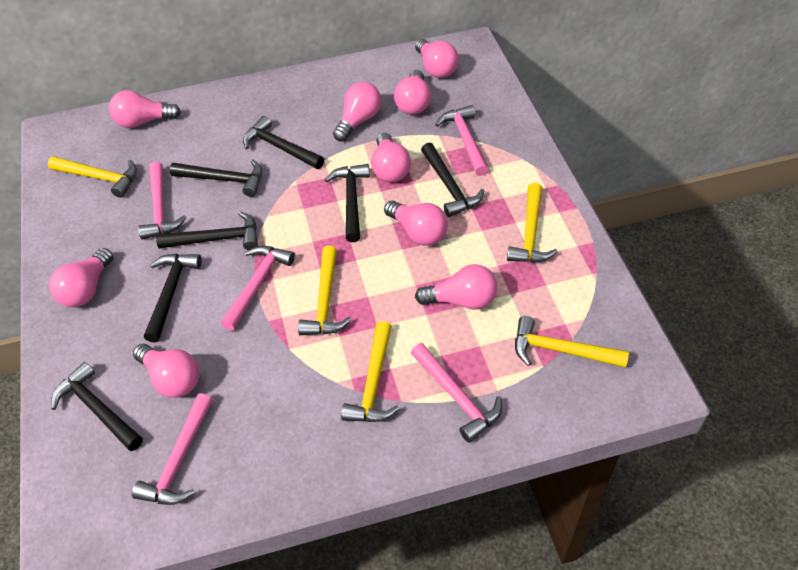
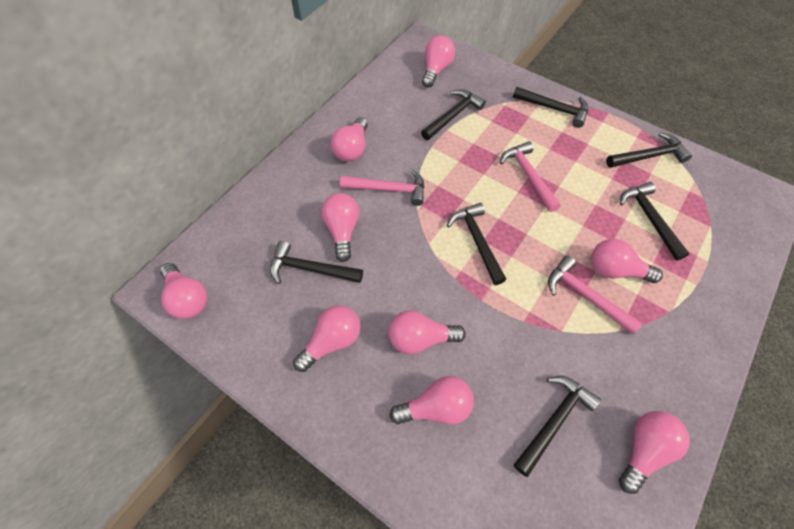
pink hammer: [132,393,213,505] [138,162,187,240] [221,246,295,331] [411,343,502,443] [435,105,489,176] = 5 -> [340,169,424,206] [500,141,560,212] [548,256,643,335] = 3
yellow hammer: [48,156,137,198] [298,246,351,335] [341,321,399,422] [507,183,558,263] [515,316,629,368] = 5 -> none = 0

